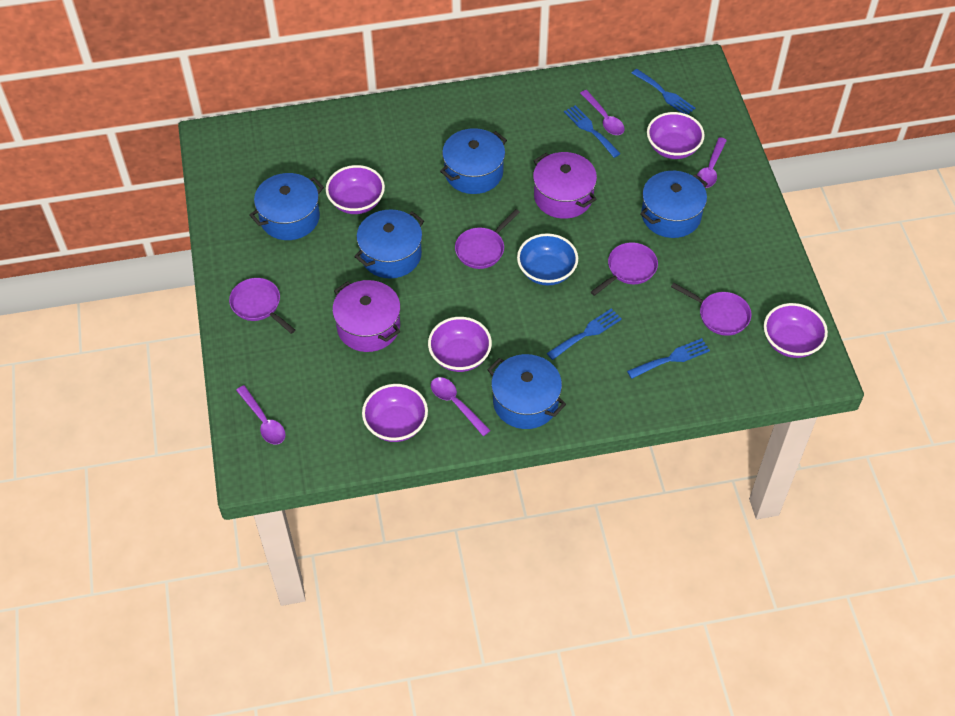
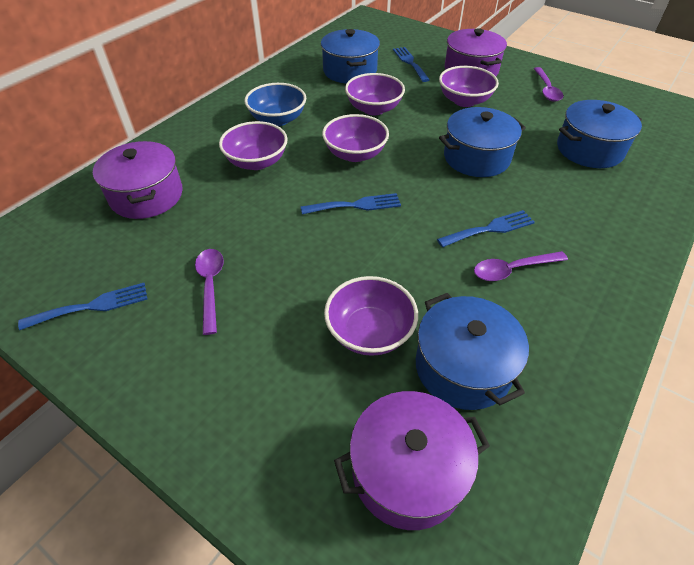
blue pot: [249,173,324,240] [354,210,424,279] [440,128,507,194] [488,354,566,429] [640,171,708,238] = 5 -> [321,29,380,83] [416,293,529,410] [439,107,526,177] [557,100,642,168] = 4
purple pan: [229,278,295,334] [455,209,520,269] [591,243,658,296] [671,283,751,336] = 4 -> none = 0
purple pot: [332,280,401,352] [533,152,597,219] = 2 -> [93,141,183,219] [334,391,490,530] [445,28,507,76] = 3
purple spoon: [236,385,285,444] [431,377,491,436] [580,90,625,135] [697,137,727,188] = 4 -> [195,249,224,335] [474,251,568,281] [534,67,563,102] = 3

